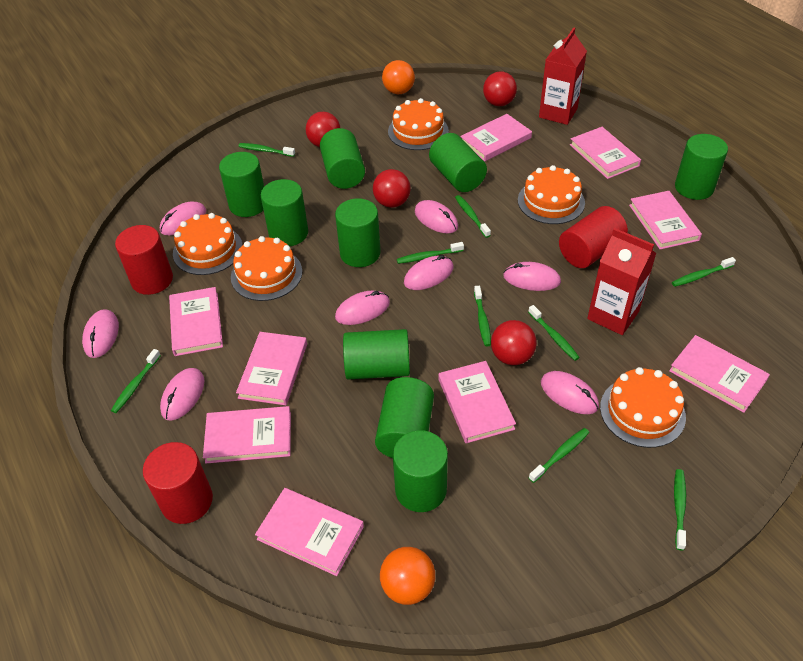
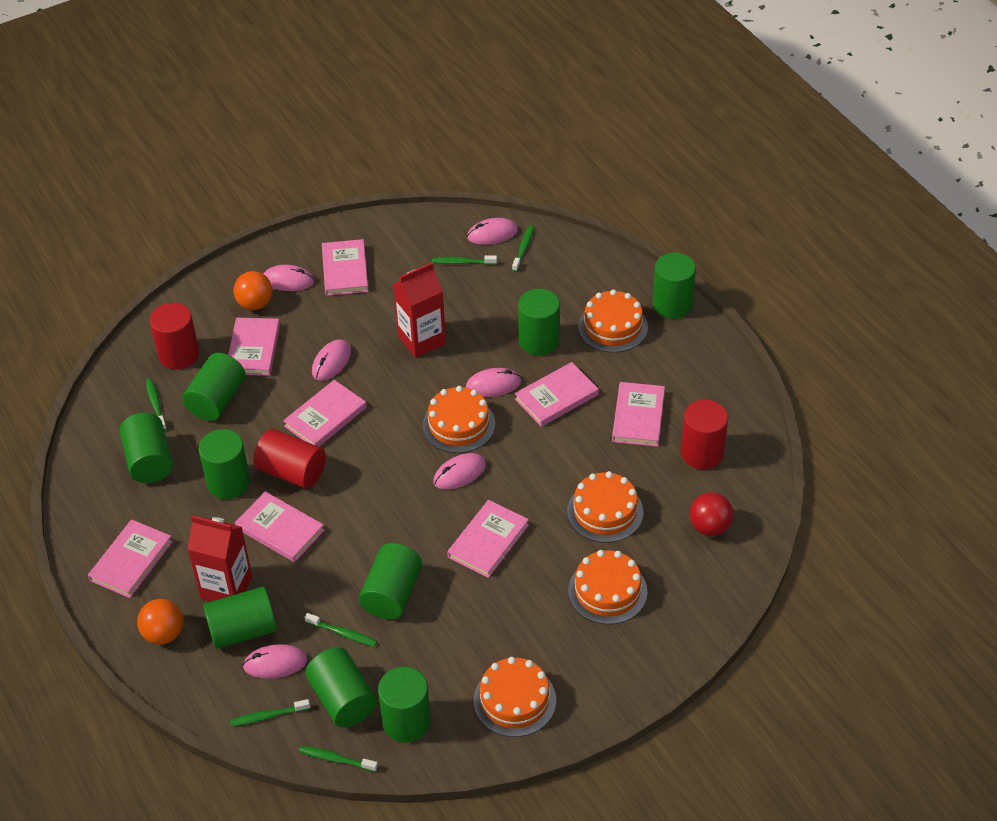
green toothbrush: [111,349,161,413] [238,143,295,157] [397,242,464,264] [455,195,491,238] [474,286,491,346] [528,305,580,361] [529,428,589,483] [672,257,736,287] [674,469,686,550] = 9 -> [146,379,167,431] [230,699,310,727] [299,746,378,772] [304,613,377,647] [432,255,497,265] [512,226,534,272] = 6
pink book: [169,287,223,356] [203,406,291,463] [236,332,307,405] [255,488,364,576] [438,361,516,443] [460,114,532,161] [570,127,641,179] [629,191,702,250] [669,335,770,413] = 9 -> [88,519,173,598] [228,317,280,376] [235,491,325,562] [283,380,367,447] [322,239,368,296] [447,500,529,578] [515,362,599,427] [612,382,665,447] = 8
pink mouse: [82,309,119,358] [160,202,206,235] [160,368,204,421] [335,291,390,325] [404,255,453,290] [415,200,458,233] [503,262,561,291] [541,371,599,414] = 8 -> [242,644,307,679] [264,265,315,291] [312,339,351,381] [433,453,486,490] [466,368,521,397] [467,218,518,245] = 6
red ball: [305,112,340,147] [373,169,411,208] [483,71,517,106] [491,320,537,365] = 4 -> [690,492,734,536] = 1

